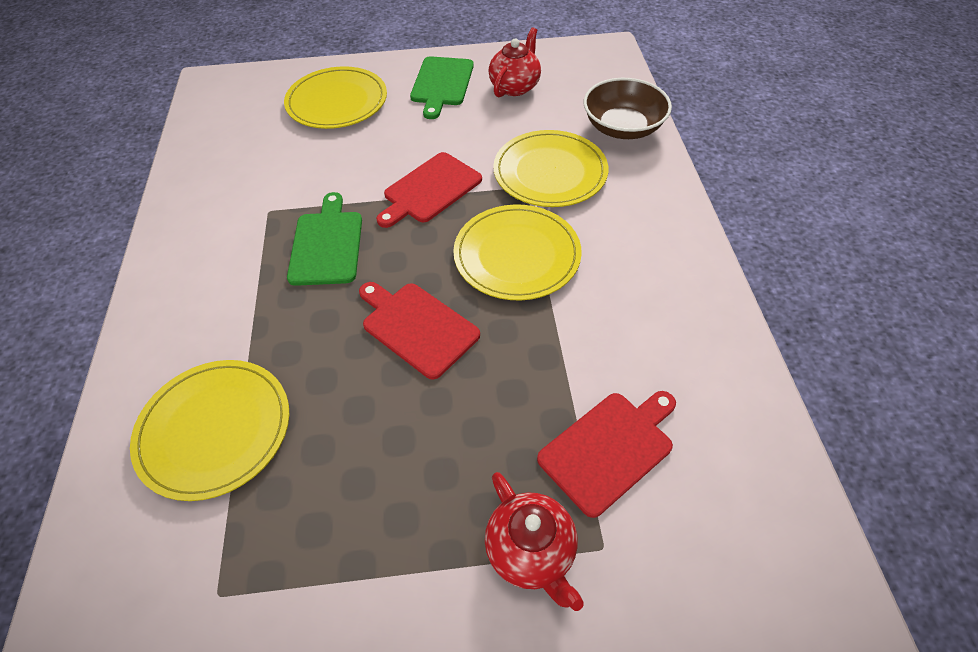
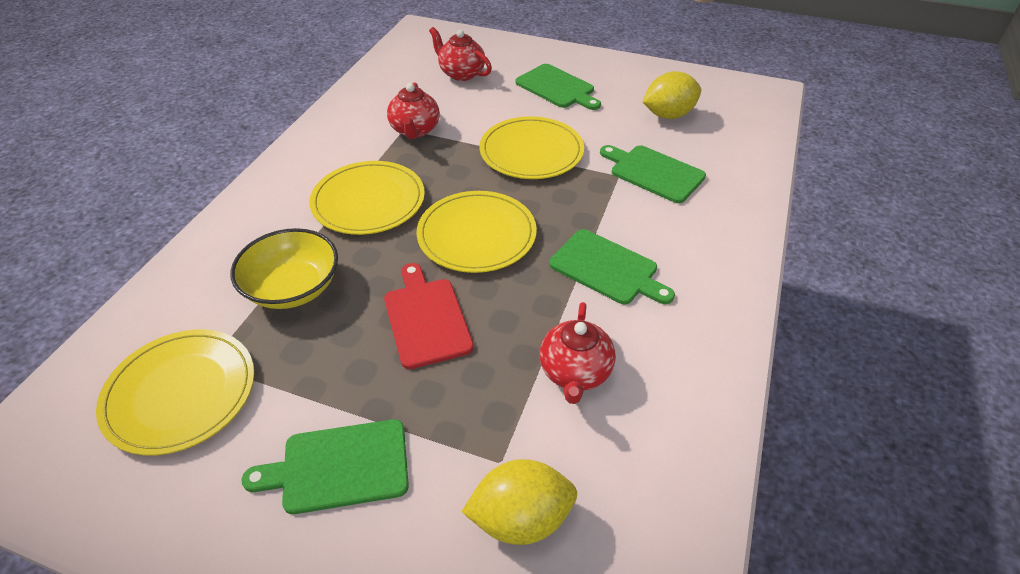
brown bowl: [584,78,672,139] = 1 -> none = 0
green cutting board: [287,192,362,286] [410,56,474,119] = 2 -> [241,419,409,514] [515,64,601,110] [549,229,675,304] [600,145,706,203] = 4
red cutting board: [359,282,480,380] [376,152,482,228] [537,391,676,518] = 3 -> [384,263,474,369] = 1
red teapot: [485,472,584,611] [489,27,541,97] = 2 -> [387,82,440,139] [429,27,492,81] [540,302,616,404] = 3
yellow bowl: none = 0 -> [230,228,338,309] = 1
yellow lemon: none = 0 -> [461,459,577,545] [642,71,701,119] = 2

